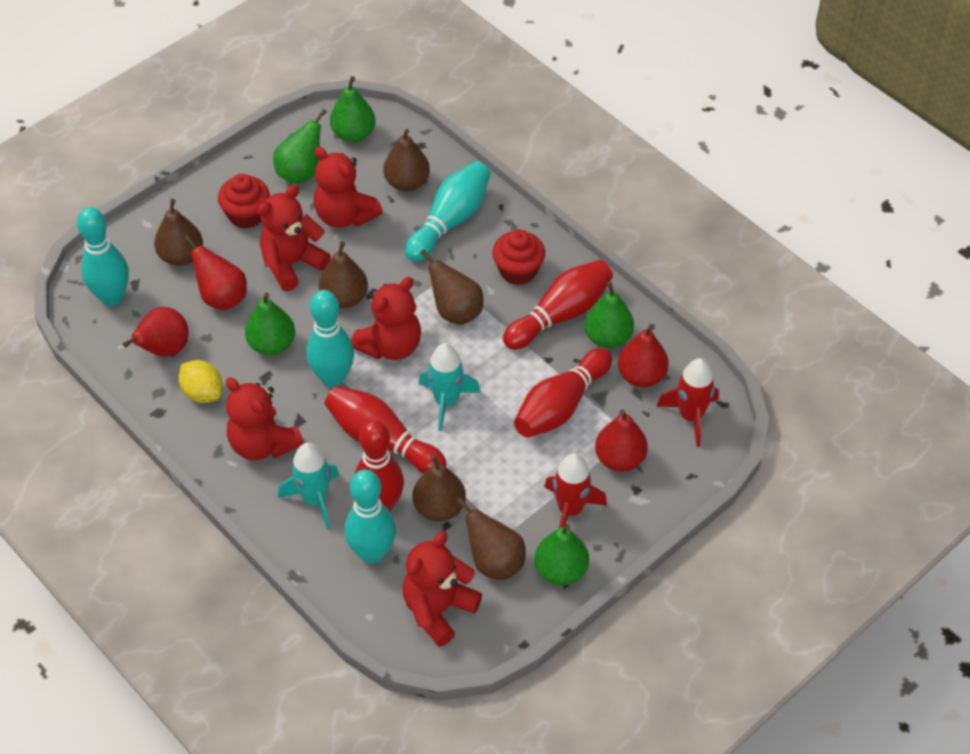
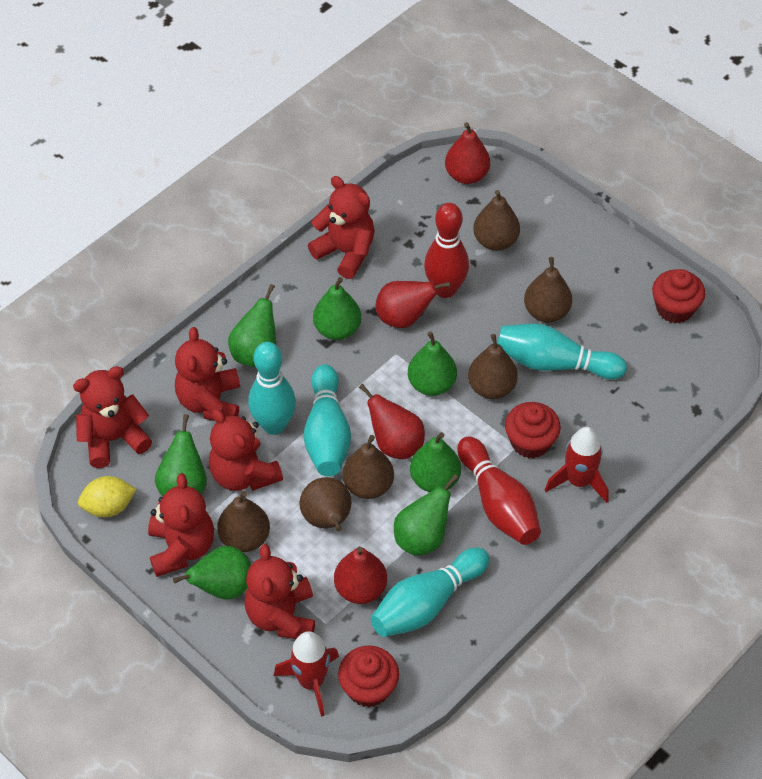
green pear: [245,293,295,356] [273,109,327,184] [330,76,375,143] [534,524,589,586] [584,281,634,348] = 5 -> [155,414,207,497] [173,546,251,599] [228,284,276,367] [313,277,361,340] [394,474,458,556] [408,331,457,396] [410,432,461,492] = 7
red bowling pin: [325,386,447,474] [354,420,404,512] [503,260,613,350] [514,348,612,438] = 4 -> [424,203,469,298] [457,436,541,545] = 2
red cupcake: [218,174,270,229] [492,230,545,285] = 2 -> [338,645,399,707] [505,402,561,458] [652,269,705,323] = 3
red teddy bear: [226,377,304,460] [257,185,331,291] [314,147,383,228] [351,277,421,360] [402,532,482,647] = 5 -> [73,366,152,468] [148,473,214,577] [175,327,240,421] [209,409,283,491] [244,544,315,639] [308,176,375,279] = 6
turquoise rocket: [278,443,339,529] [419,343,481,431] = 2 -> none = 0

